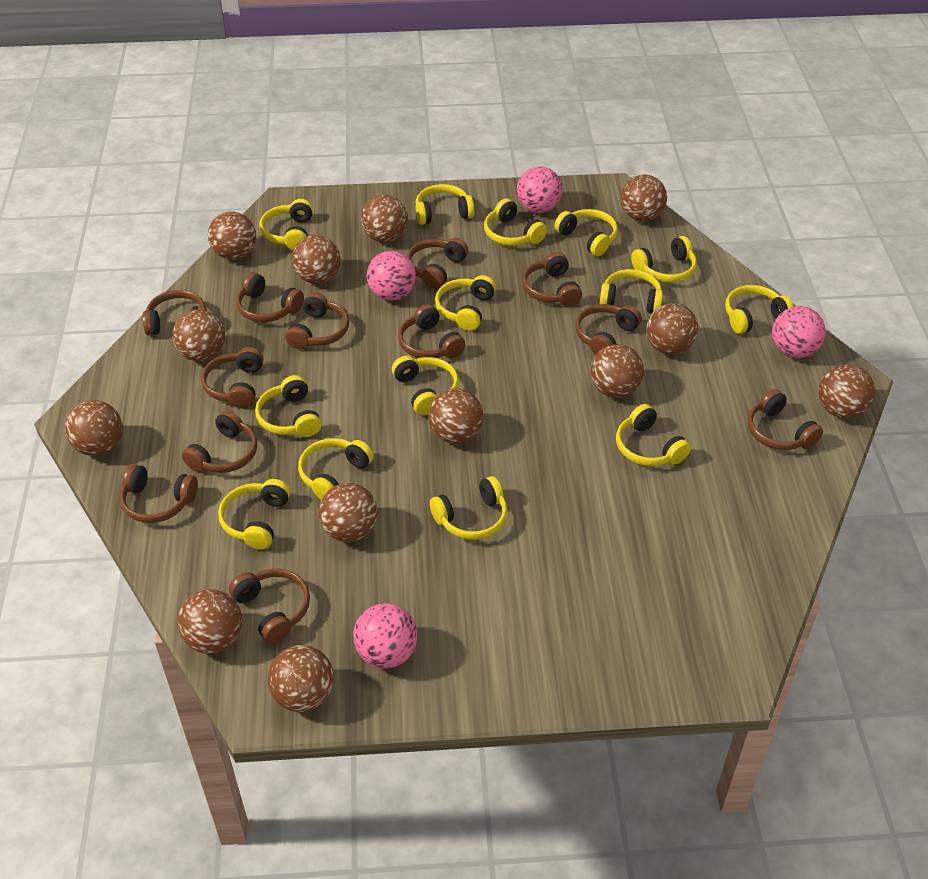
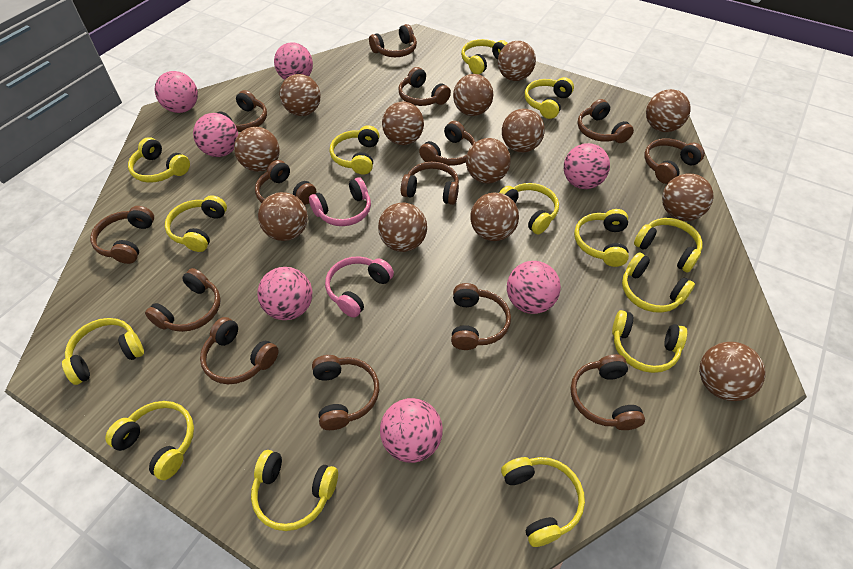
brown headphones: [120,464,198,523] [142,290,207,336] [182,410,257,473] [201,347,263,409] [229,568,310,644] [236,272,304,322] [286,292,349,350] [398,304,466,358] [407,238,469,289] [522,252,582,307] [575,304,642,355] [748,389,823,450] = 12 -> [90,206,154,264] [145,268,221,332] [200,317,279,384] [217,90,267,132] [255,160,316,205] [312,355,379,430] [369,24,417,57] [399,67,451,106] [401,162,459,205] [419,121,475,166] [451,283,511,350] [571,354,645,430] [578,99,634,143] [644,138,705,184] = 14
pink ball: [353,603,417,668] [367,251,416,300] [517,167,562,213] [772,306,826,358] = 4 -> [155,71,198,113] [193,113,238,157] [257,267,312,320] [274,42,313,80] [380,398,443,463] [507,261,561,314] [564,143,610,189] = 7
pink headphones: none = 0 -> [309,177,371,226] [325,256,394,318] = 2

